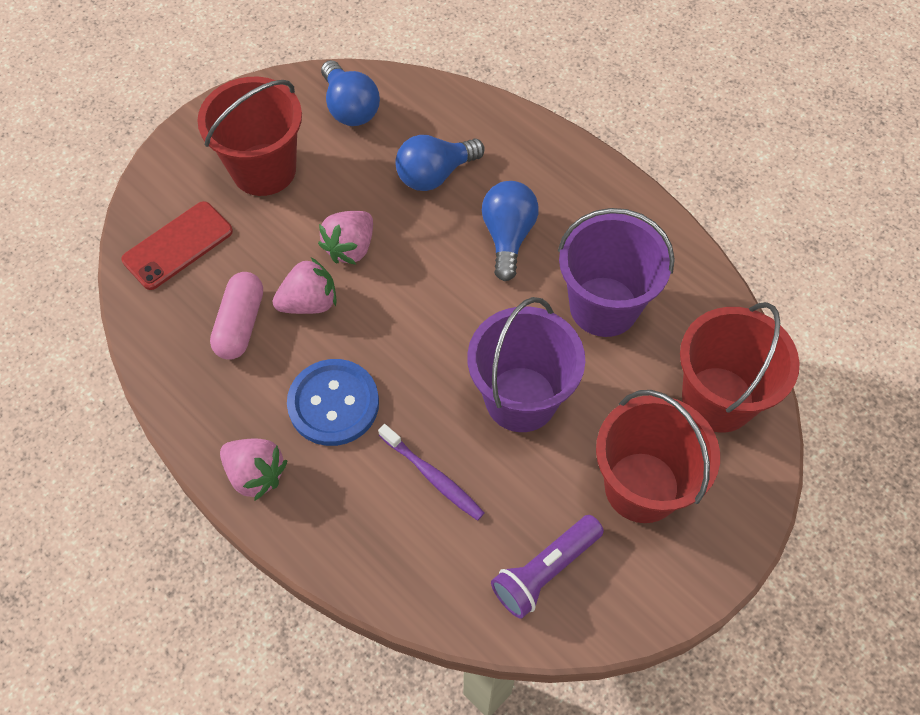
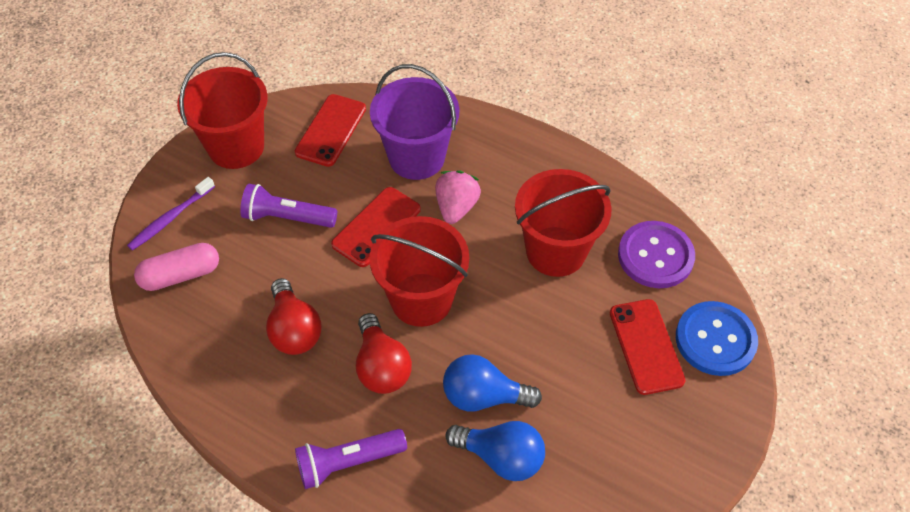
blue light bulb: [321,60,380,126] [395,135,485,191] [482,181,539,281] = 3 -> [443,354,542,412] [446,421,545,481] = 2
pink strawberry: [220,439,288,501] [272,257,337,314] [318,211,373,265] = 3 -> [435,170,481,224] = 1
purple bucket: [468,297,585,432] [558,208,675,337] = 2 -> [370,64,459,180] = 1
purple button: none = 0 -> [618,221,695,288] = 1
purple flashlight: [491,515,604,619] = 1 -> [240,184,337,228] [295,429,407,489] = 2
red light bulb: none = 0 -> [266,278,322,355] [356,313,412,394] = 2
red phone: [121,201,233,290] = 1 -> [295,94,366,167] [331,187,421,267] [610,299,686,395] = 3

